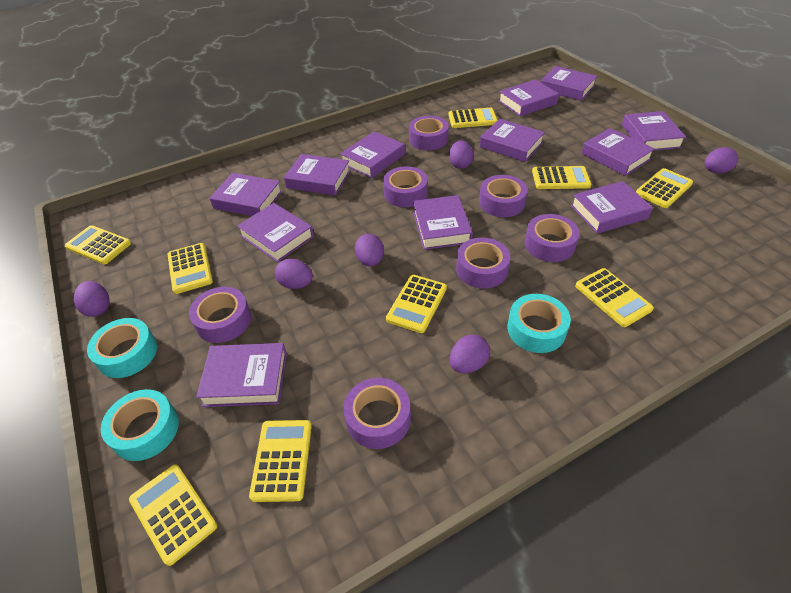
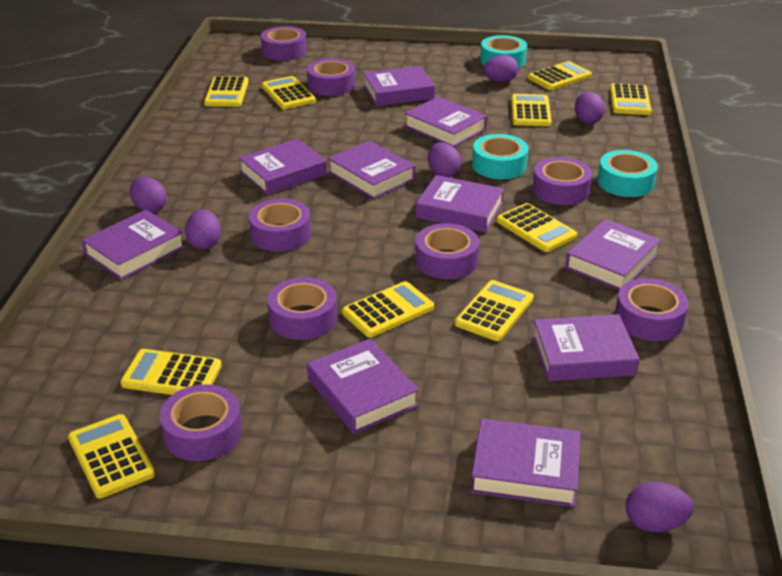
purple book: [196,343,287,407] [210,173,282,216] [237,203,314,262] [284,154,351,196] [340,131,405,178] [413,195,473,250] [480,119,545,162] [498,79,559,117] [541,66,597,101] [571,181,653,233] [581,128,655,176] [622,111,686,151] = 12 -> [82,210,185,280] [238,139,327,195] [307,339,419,434] [328,141,415,199] [363,66,435,106] [405,96,487,147] [416,175,504,233] [471,419,580,507] [532,314,640,381] [565,219,661,290] = 10
purple tape: [189,287,251,343] [343,378,411,449] [383,166,428,207] [409,116,449,150] [456,238,510,288] [479,175,528,217] [525,214,580,262] = 7 -> [160,384,242,461] [249,199,311,252] [261,26,307,61] [267,277,337,340] [307,58,355,96] [415,223,479,279] [533,157,592,205] [615,278,689,341] = 8
yellow calculator: [65,225,131,264] [129,464,217,566] [167,243,213,294] [249,420,312,502] [386,275,447,333] [448,108,498,128] [532,166,591,189] [575,268,654,327] [636,168,693,208] = 9 -> [68,414,155,498] [120,349,222,395] [204,76,248,107] [262,76,316,109] [342,281,434,337] [455,280,534,341] [497,203,577,252] [511,94,552,126] [528,61,592,90] [610,83,652,115] = 10

